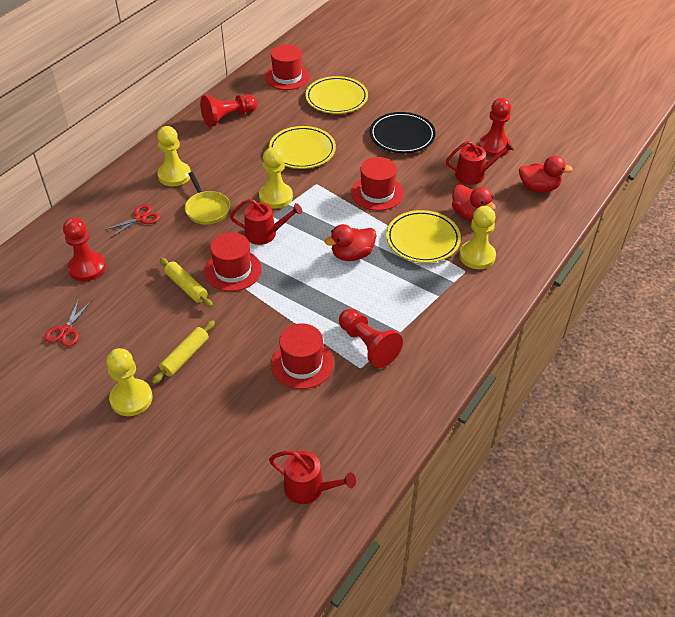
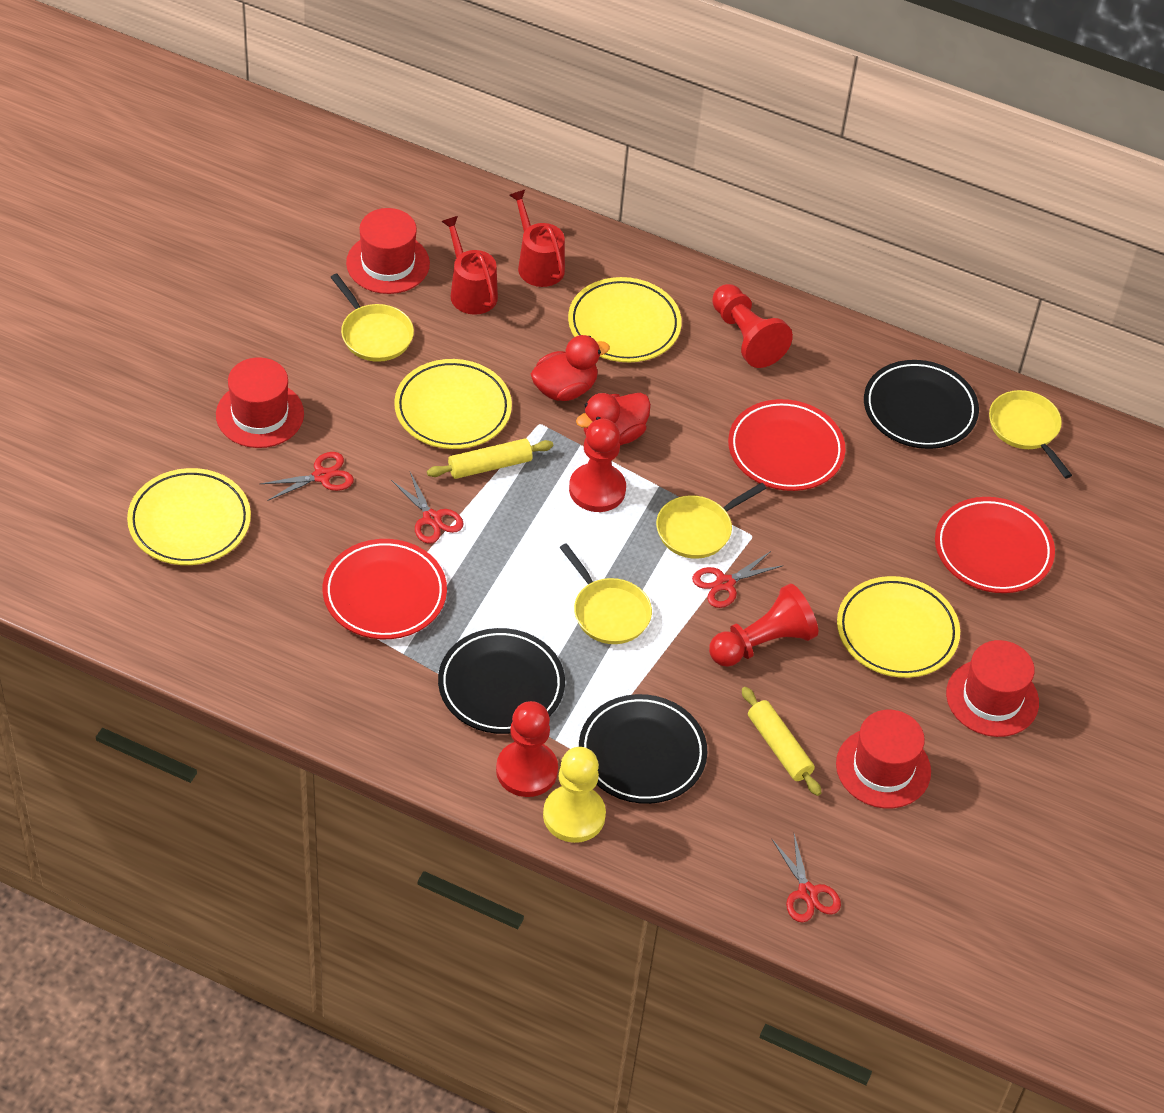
black plate: [370,112,436,153] = 1 -> [438,628,565,734] [579,694,707,804] [864,360,979,449] = 3
red duck: [324,224,377,261] [452,185,496,221] [519,156,573,192] = 3 -> [531,335,610,401] [576,393,651,446] = 2
red plate: none = 0 -> [323,539,447,639] [728,399,846,491] [935,497,1055,593] = 3
red scissors: [44,299,91,347] [104,204,160,238] = 2 -> [260,452,354,501] [391,472,464,544] [692,551,784,608] [772,834,841,922] = 4
red watering can: [230,199,302,245] [269,451,356,504] [446,141,514,185] = 3 -> [441,216,498,315] [509,190,565,287] = 2
yellow pan: [185,172,230,225] = 1 -> [331,274,414,362] [559,543,652,644] [656,483,767,559] [989,390,1072,478] = 4
yellow pawn: [106,348,153,416] [157,126,191,186] [259,147,293,208] [459,206,496,269] = 4 -> [543,747,606,843] = 1
yellow plate: [269,126,336,169] [305,76,368,114] [386,210,461,263] = 3 -> [127,468,251,565] [394,359,512,449] [568,277,682,362] [837,576,960,678] = 4

